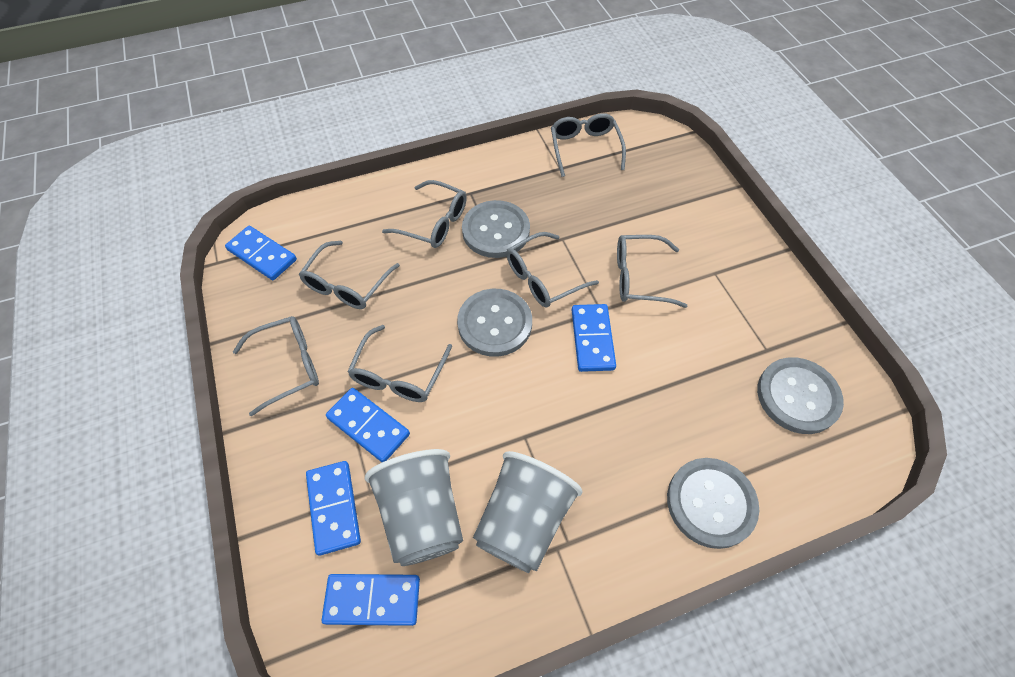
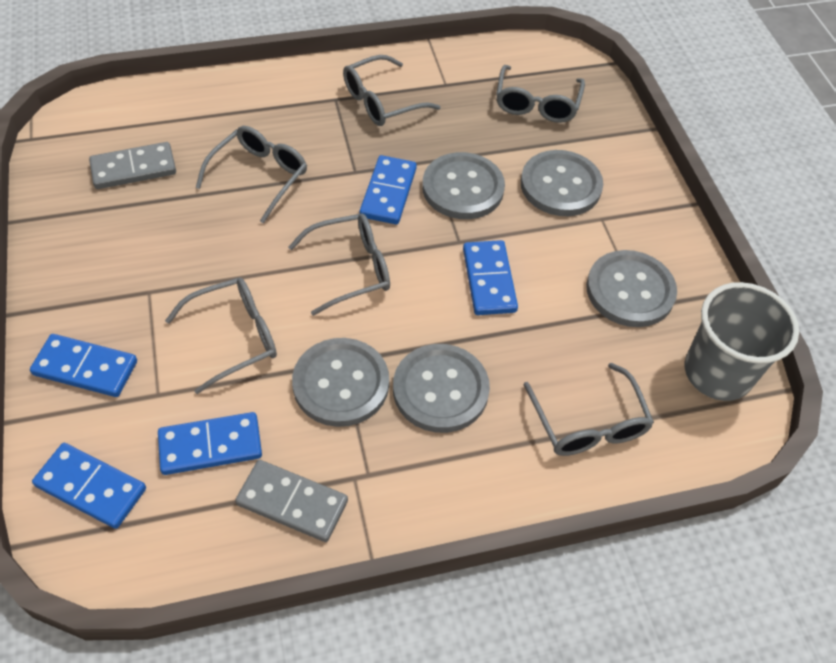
grey button: [457,289,532,357] [462,200,530,258] [667,458,759,549] [757,357,844,434] = 4 -> [292,338,389,427] [393,344,490,433] [422,152,505,219] [521,150,603,216] [586,250,677,327] = 5
grey cup: [365,449,463,566] [473,451,583,573] = 2 -> [685,282,799,401] = 1
grey domino: none = 0 -> [89,142,176,189] [235,460,348,542] = 2
grey glasses: [233,316,319,416] [299,241,400,309] [347,325,452,402] [382,180,467,248] [506,232,599,307] [551,113,626,177] [617,235,687,308] = 7 -> [165,277,277,394] [196,126,307,223] [288,213,390,316] [343,55,441,126] [496,65,585,123] [524,363,654,456] = 6

